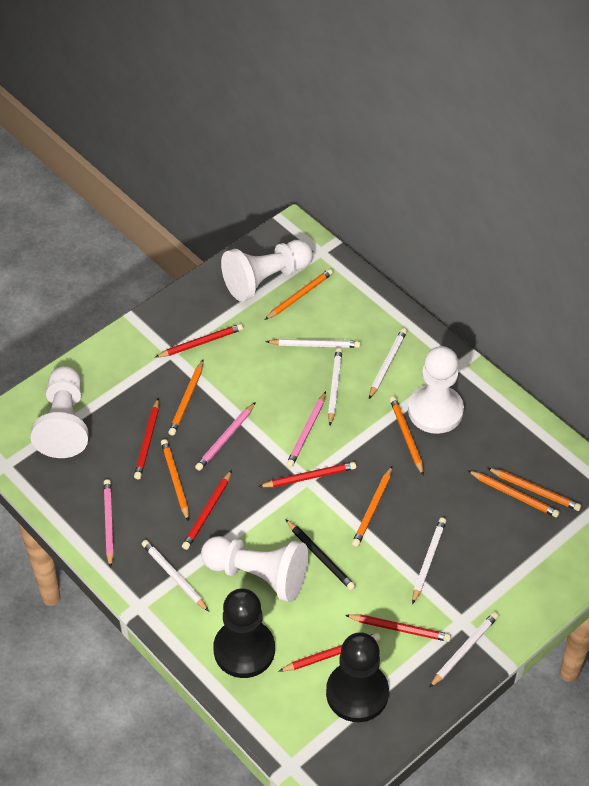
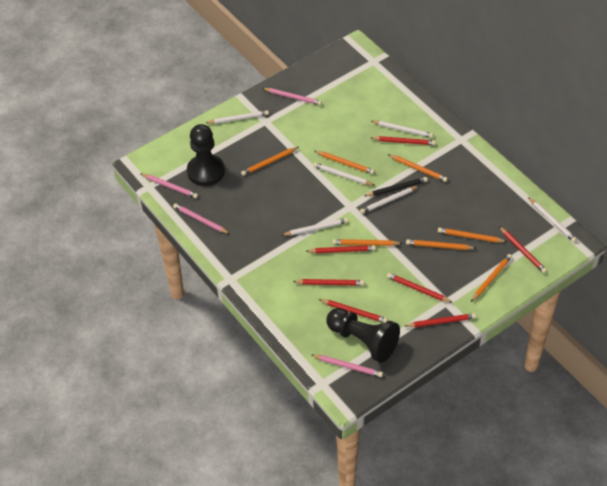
pink pencil: [104,479,114,568] [195,402,256,471] [286,391,326,467] = 3 -> [140,173,198,198] [173,203,230,234] [262,88,322,105] [312,355,383,377] = 4
red pencil: [134,398,159,479] [156,324,243,357] [182,470,232,550] [259,462,356,487] [279,633,381,671] [345,614,451,642] = 6 -> [293,279,364,286] [306,245,376,253] [319,299,388,323] [371,136,436,145] [387,273,453,303] [405,313,476,327] [499,226,547,273] = 7
white pawn: [30,366,89,458] [201,536,308,602] [221,240,313,302] [408,346,464,434] = 4 -> none = 0

